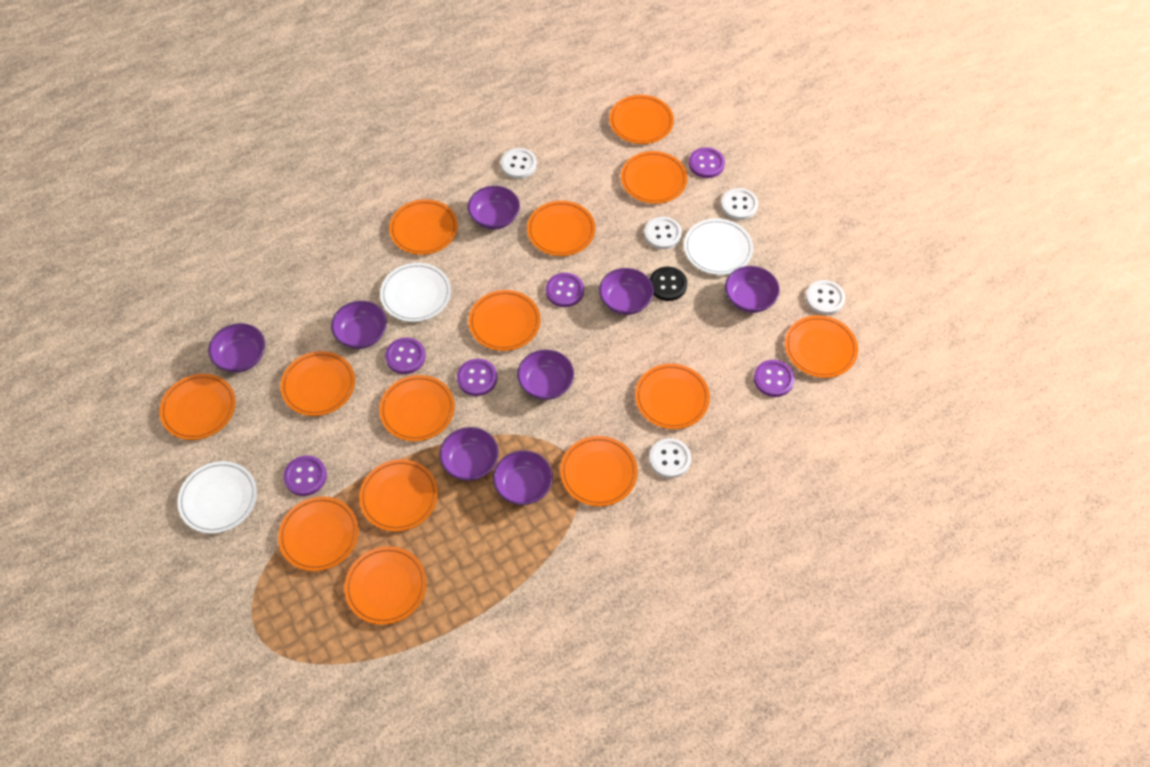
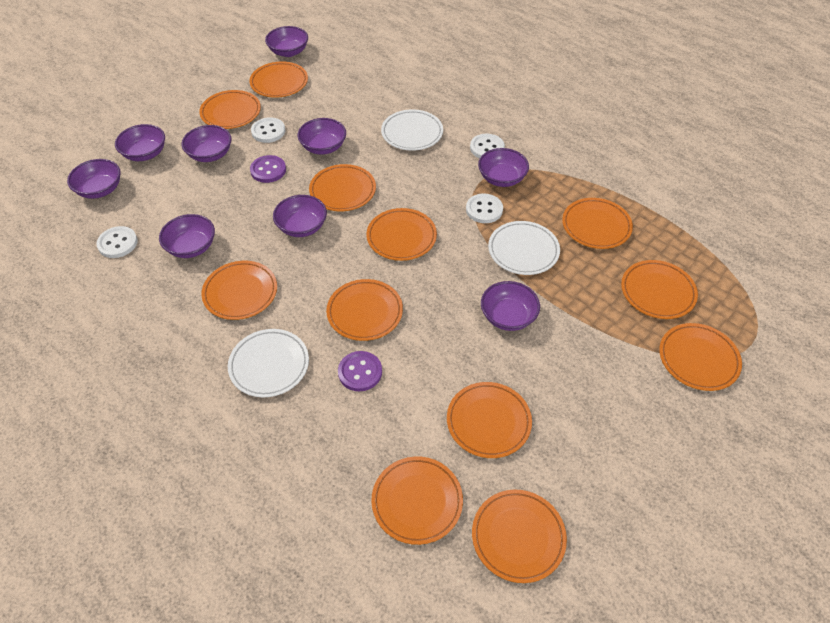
black button: [650,267,687,301] = 1 -> none = 0
orange plate: [160,374,236,440] [278,496,359,571] [280,351,355,416] [345,546,427,625] [359,459,438,532] [379,375,455,441] [389,199,458,255] [469,290,540,351] [527,201,595,256] [560,436,638,506] [609,95,674,144] [621,151,687,204] [635,364,710,429] [785,315,858,378] = 14 -> [199,90,261,129] [201,261,277,320] [249,62,308,98] [309,164,376,211] [326,279,403,341] [366,208,437,261] [371,457,463,545] [447,382,532,458] [472,490,567,583] [562,198,633,249] [621,260,698,319] [659,323,742,391] = 12
purple bowl: [208,323,265,373] [331,301,387,349] [439,427,499,481] [468,186,520,230] [493,450,553,505] [517,349,574,400] [599,268,654,315] [725,266,780,313] = 8 -> [67,159,121,199] [115,124,165,161] [159,214,215,258] [182,125,231,162] [265,26,308,57] [273,195,327,237] [297,118,346,155] [478,148,529,187] [481,281,540,331] = 9
purple button: [283,456,327,496] [385,338,426,374] [457,359,497,396] [546,273,584,307] [689,147,725,178] [754,360,795,397] = 6 -> [250,155,286,183] [338,351,382,391] = 2
white button: [501,148,537,179] [644,217,682,249] [649,438,691,478] [721,188,758,220] [806,280,845,315] = 5 -> [96,226,138,258] [251,117,285,143] [466,193,503,223] [470,134,505,158] = 4

